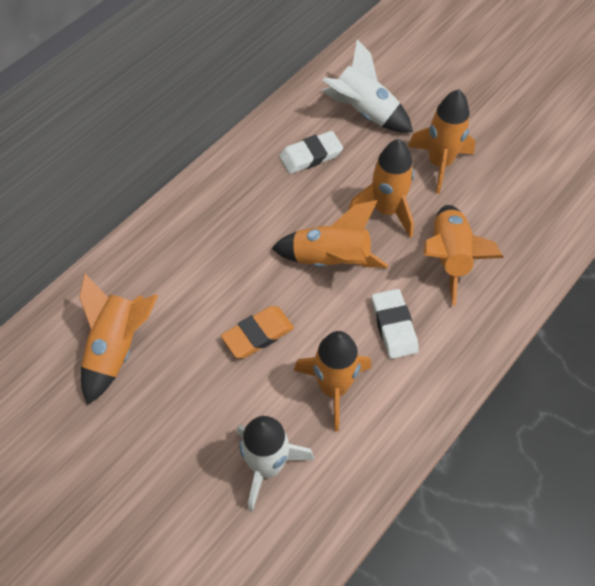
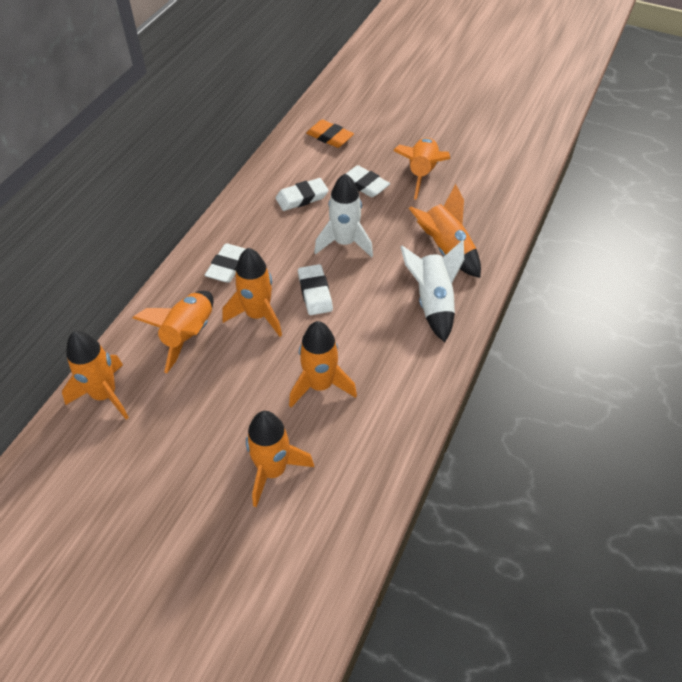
orange rocket: [79,273,158,405] [272,200,388,268] [293,331,372,431] [348,139,414,238] [408,89,476,194] [424,205,504,306] = 6 -> [62,331,129,420] [133,291,213,373] [222,248,282,337] [246,411,314,507] [289,321,357,407] [393,138,450,200] [409,184,481,278] = 7
white eraser: [279,131,343,174] [372,289,419,359] = 2 -> [205,243,245,283] [276,178,329,211] [298,264,333,315] [346,165,390,197] = 4

